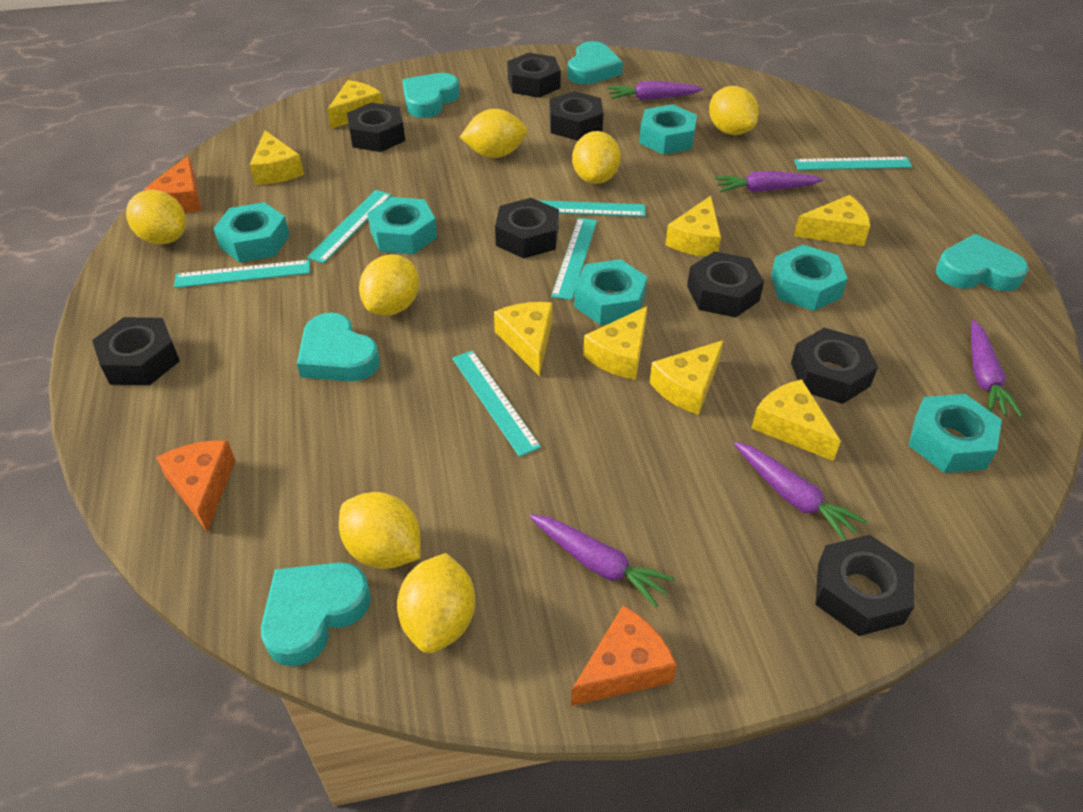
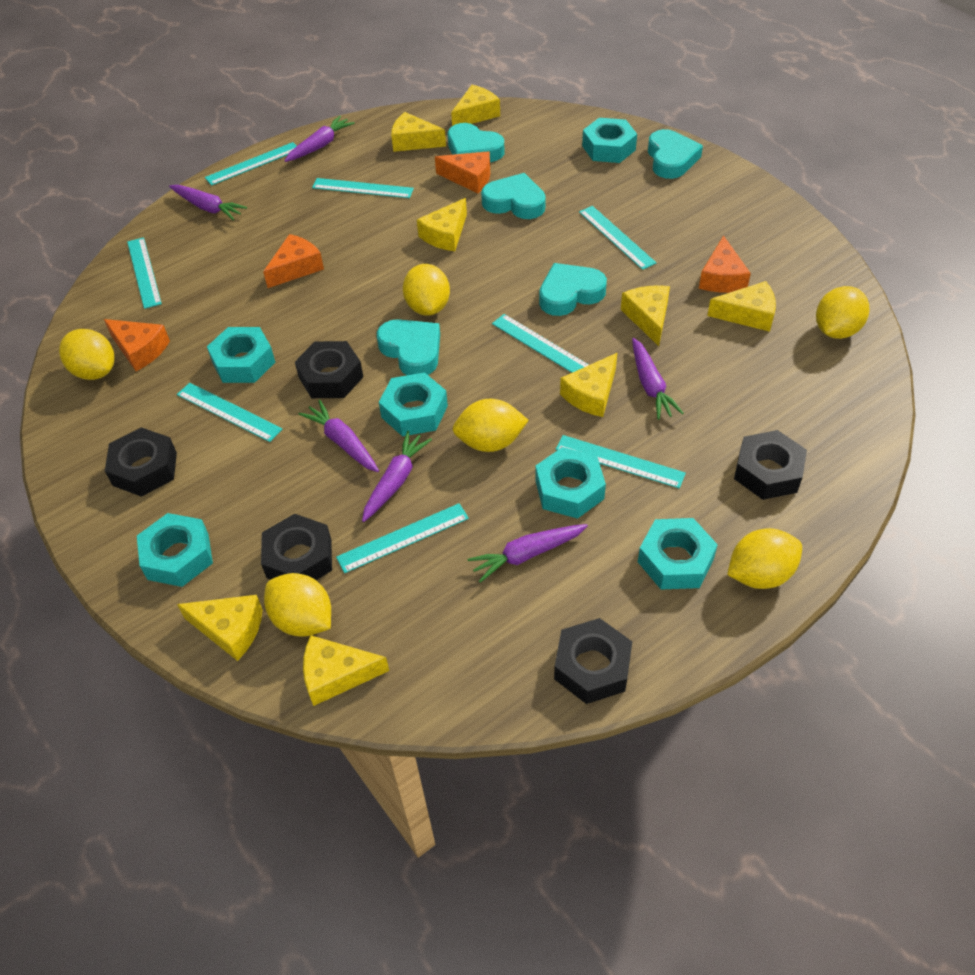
black nut: [92,317,180,385] [347,102,405,152] [495,198,559,258] [507,53,561,98] [549,91,603,141] [687,251,764,317] [791,328,878,404] [815,535,915,636] = 8 -> [105,427,177,497] [261,514,332,580] [295,341,363,398] [554,618,632,704] [734,430,807,500] = 5
orange cheese: [144,156,202,213] [156,440,235,532] [571,605,677,706] = 3 -> [104,319,170,371] [263,234,324,288] [435,151,490,193] [699,235,751,293] = 4
purple carrot: [530,515,675,607] [608,81,704,101] [714,171,824,193] [734,442,867,541] [971,320,1023,417] = 5 -> [169,185,247,220] [284,116,355,162] [299,400,379,472] [362,431,432,522] [467,524,588,583] [632,338,684,420] = 6
turquoise ruler: [174,260,310,288] [307,190,392,263] [452,350,541,457] [538,200,645,217] [551,218,597,300] [794,157,913,170] = 6 -> [127,237,162,309] [177,383,282,442] [205,142,297,186] [312,178,414,198] [336,503,469,573] [492,314,589,373] [556,435,686,488] [579,206,656,270] = 8
yellow lemon: [126,190,186,245] [339,492,421,569] [359,254,419,316] [397,553,475,653] [460,109,527,158] [572,131,621,184] [709,86,759,135] = 7 -> [59,329,115,380] [264,573,331,637] [403,264,450,316] [453,399,529,452] [727,528,802,589] [816,286,869,339] = 6

